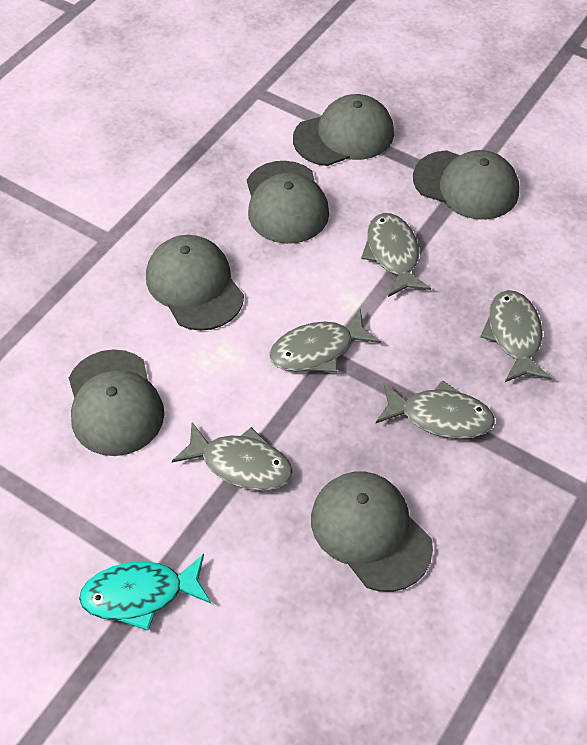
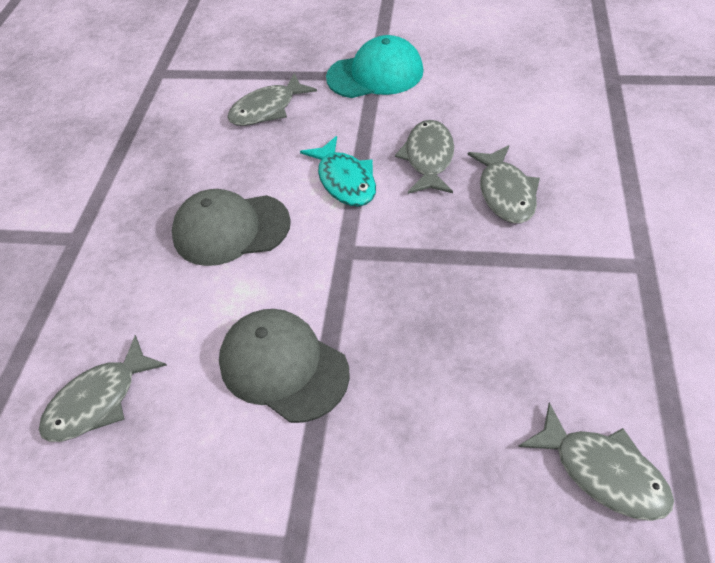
grey cap: [69,349,164,456] [146,235,244,331] [247,161,329,244] [293,94,394,166] [311,472,433,592] [413,150,519,220] = 6 -> [172,189,291,266] [219,309,350,423] = 2
turquoise cap: none = 0 -> [326,35,424,98] = 1

